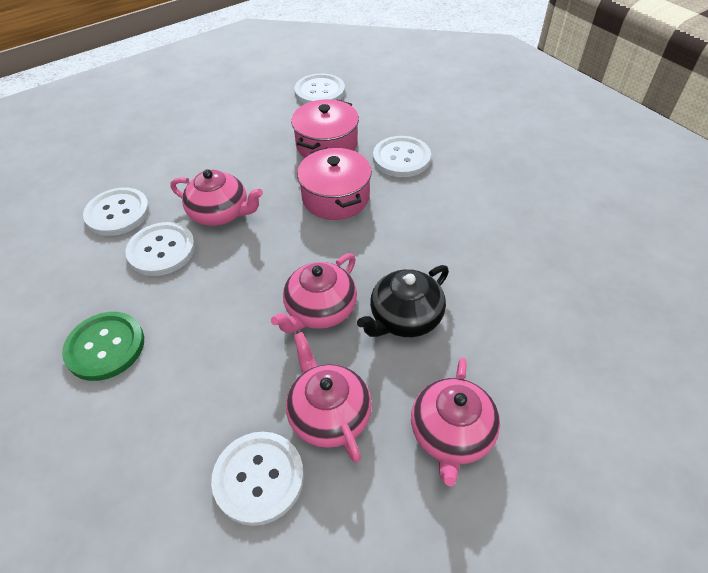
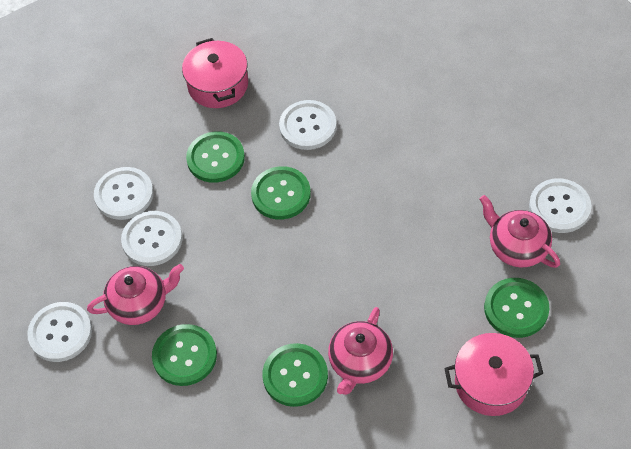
black teapot: [357,265,449,337] = 1 -> none = 0
green button: [62,312,144,381] = 1 -> [152,324,217,386] [186,131,245,183] [251,166,311,220] [262,343,328,407] [484,278,549,338] = 5
pink teapot: [171,169,263,226] [271,253,357,333] [286,332,372,463] [411,357,500,486] = 4 -> [87,264,184,325] [328,307,393,395] [479,195,560,268] = 3

